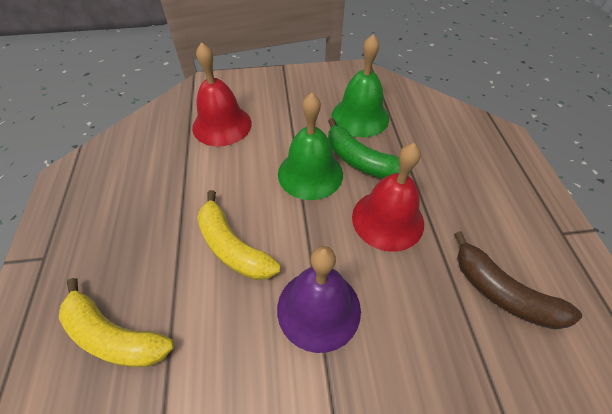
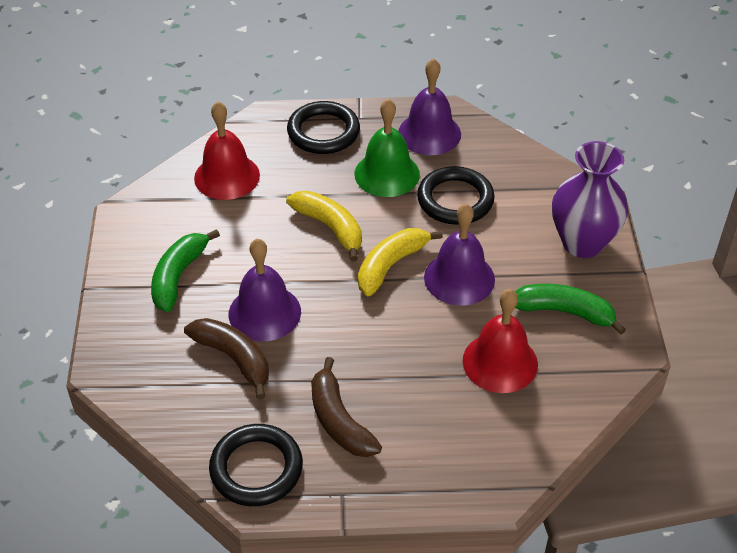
black ring: none = 0 -> [209,424,303,506] [287,101,360,154] [417,166,495,225] = 3
brown banana: [454,231,582,330] = 1 -> [184,318,269,399] [311,357,382,457] = 2
green banana: [328,118,412,178] = 1 -> [151,229,220,312] [515,284,626,335] = 2
green bell: [278,93,343,200] [331,34,389,137] = 2 -> [354,99,420,197] = 1
purple bell: [277,246,361,353] = 1 -> [229,239,301,342] [398,58,461,155] [424,204,495,306] = 3
purple vase: none = 0 -> [552,141,628,258] = 1

